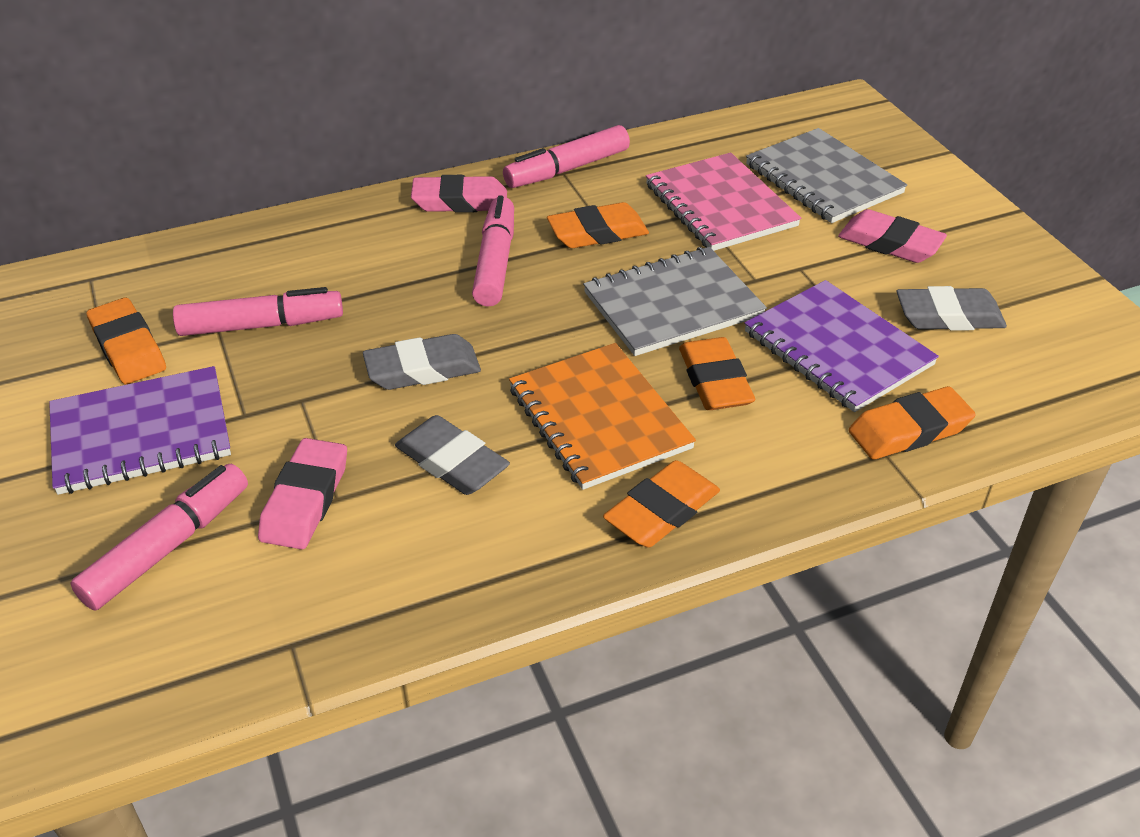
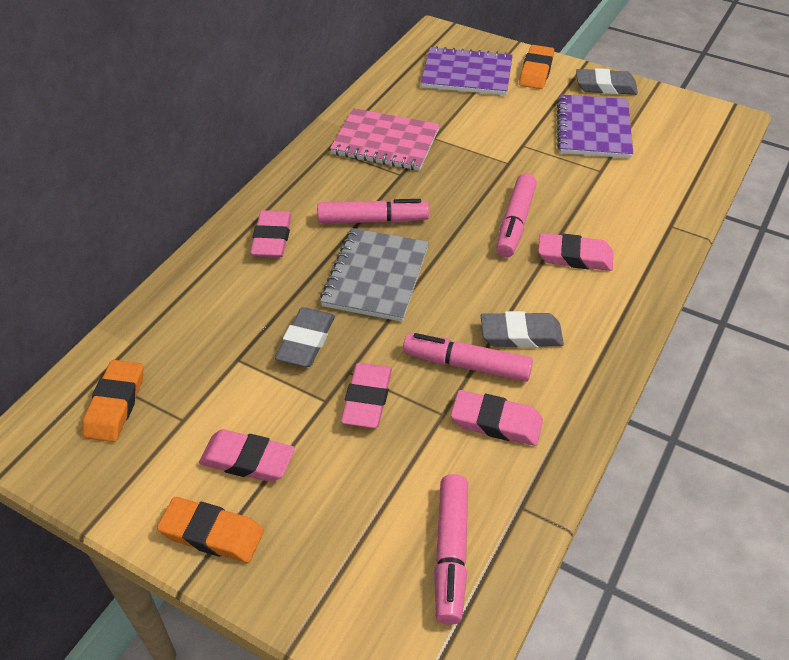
grey notebook: [583,247,767,356] [746,128,907,223] = 2 -> [320,228,429,322] = 1
orange eraser: [87,298,166,384] [547,202,649,248] [603,460,720,547] [679,337,755,410] [849,386,976,460] = 5 -> [82,360,143,442] [157,497,264,563] [519,45,554,89] = 3
orange notebook: [509,343,696,490] = 1 -> none = 0
pink eraser: [258,438,347,550] [411,175,507,213] [838,209,947,263] = 3 -> [199,429,295,482] [250,210,292,257] [341,363,392,428] [451,390,543,446] [538,233,613,271] = 5

